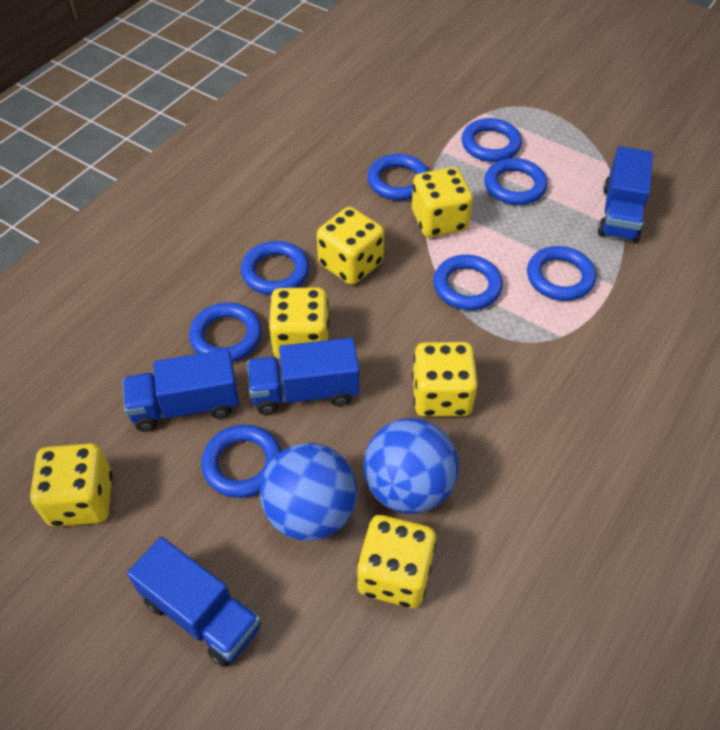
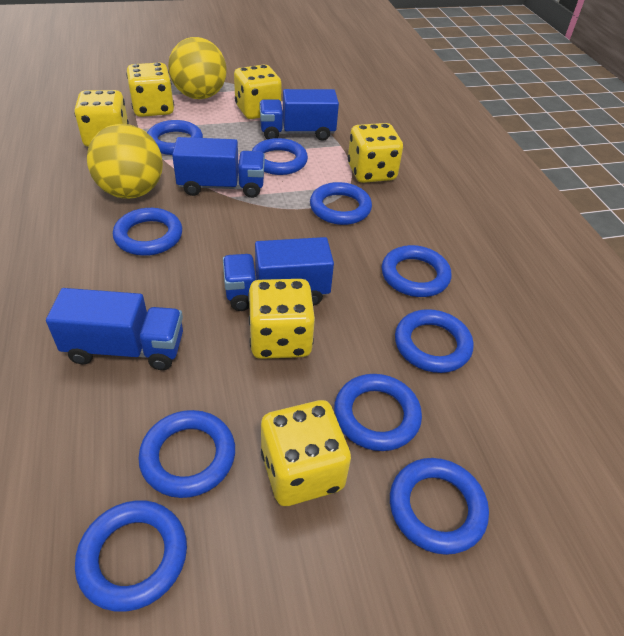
blue ball: [260,443,357,541] [363,418,458,514] = 2 -> none = 0
blue ring: [189,303,262,362] [201,425,282,498] [241,241,309,295] [367,154,429,200] [433,255,503,310] [462,118,522,162] [484,158,548,205] [527,246,596,301] = 8 -> [75,500,187,611] [113,208,182,256] [138,410,235,498] [147,120,203,155] [252,138,308,175] [310,182,372,225] [334,374,422,451] [382,245,451,297] [390,458,489,555] [395,309,474,373] = 10
yellow ball: none = 0 -> [87,124,163,199] [168,37,226,99] = 2

